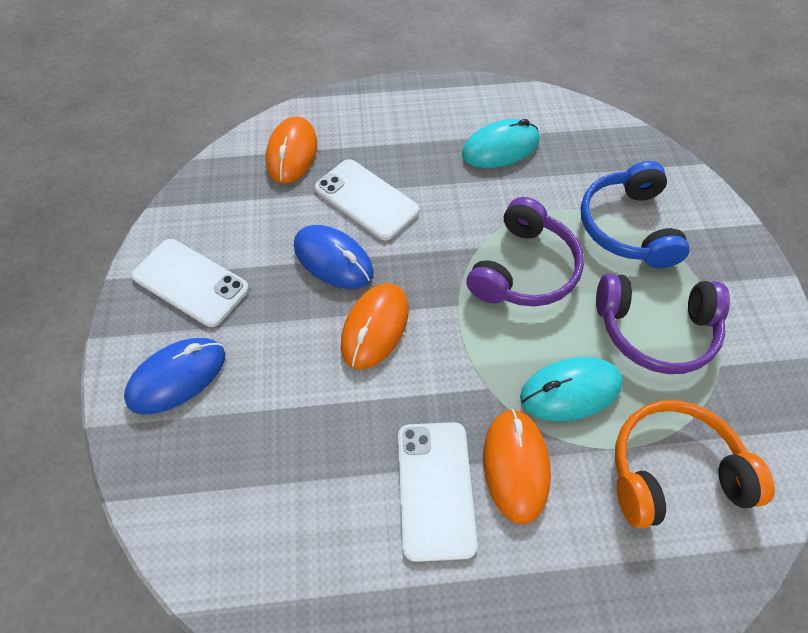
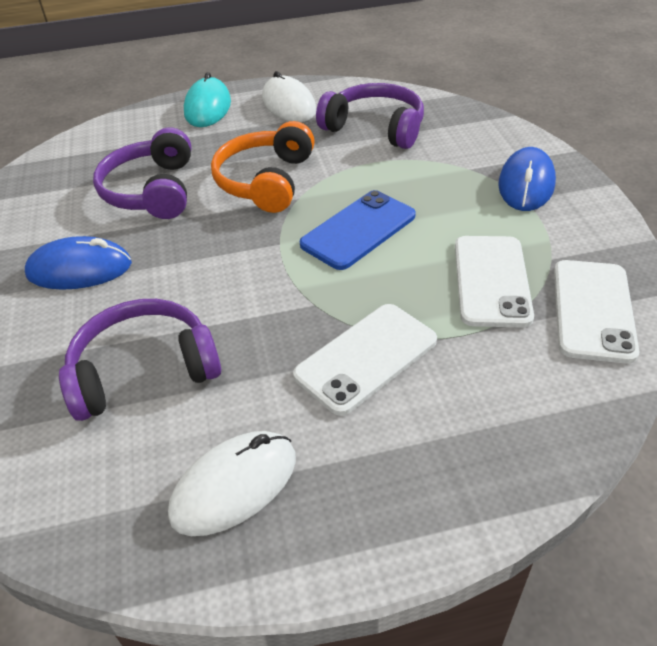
blue headphones: [581,161,690,268] = 1 -> none = 0
blue phone: none = 0 -> [300,190,416,270] = 1
orange mouse: [266,116,317,183] [341,283,408,370] [483,409,551,524] = 3 -> none = 0
purple headphones: [466,197,584,307] [596,273,730,374] = 2 -> [59,299,221,421] [93,127,191,219] [316,83,424,149] = 3
turquoise mouse: [462,119,539,168] [520,357,623,421] = 2 -> [184,72,231,127] = 1
white mouse: none = 0 -> [168,431,296,536] [262,71,317,122] = 2

